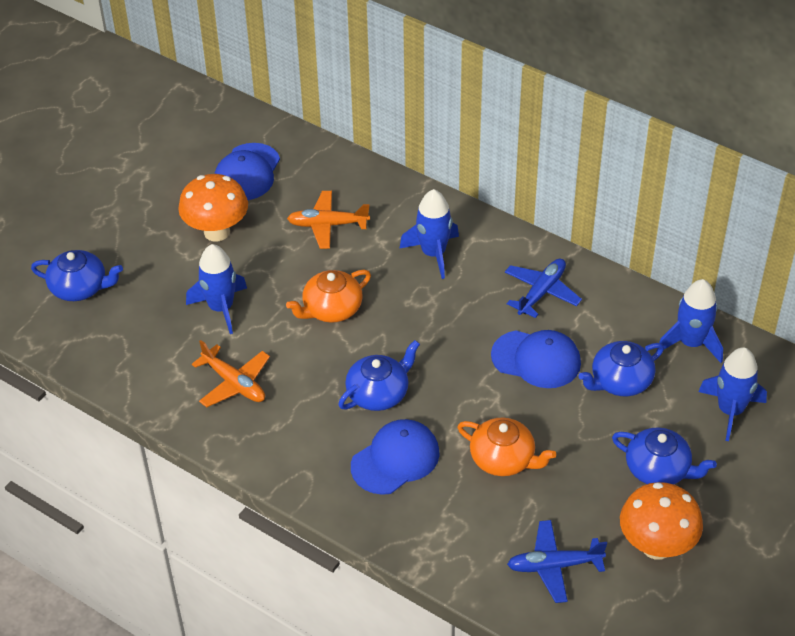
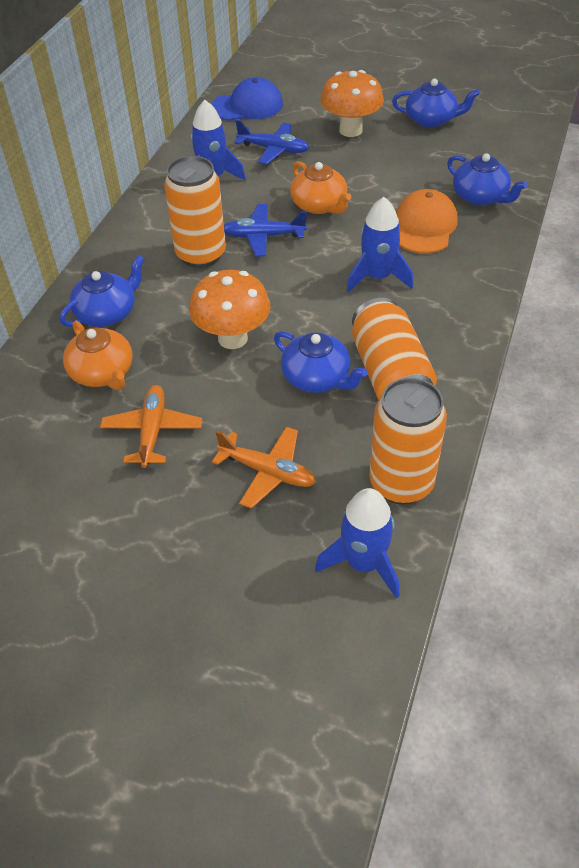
blue cap: [214,143,280,200] [351,419,440,495] [491,330,581,388] = 3 -> [211,77,283,121] = 1
blue rocket: [186,244,247,334] [399,189,459,279] [657,279,723,363] [698,347,767,441] = 4 -> [191,100,246,180] [315,488,399,599] [347,197,413,292] = 3
orange can: none = 0 -> [164,156,226,268] [352,298,437,400] [369,378,447,505] = 3
orange cap: none = 0 -> [396,189,457,254] = 1

